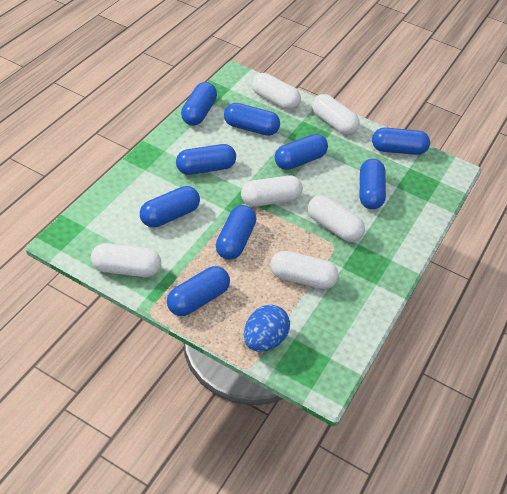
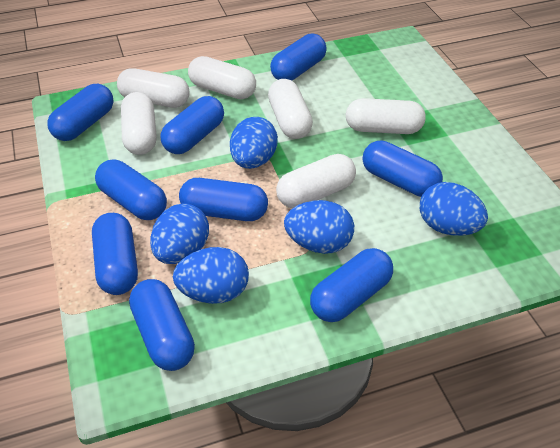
blue egg: [244,305,290,352] = 1 -> [150,203,209,264] [173,247,249,304] [230,117,278,169] [284,200,354,254] [420,182,488,236] = 5

